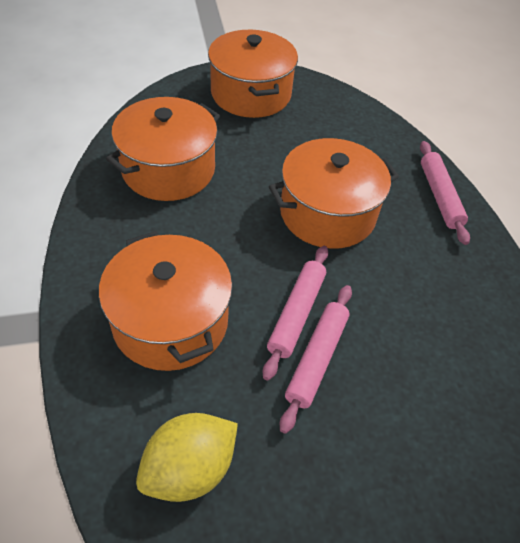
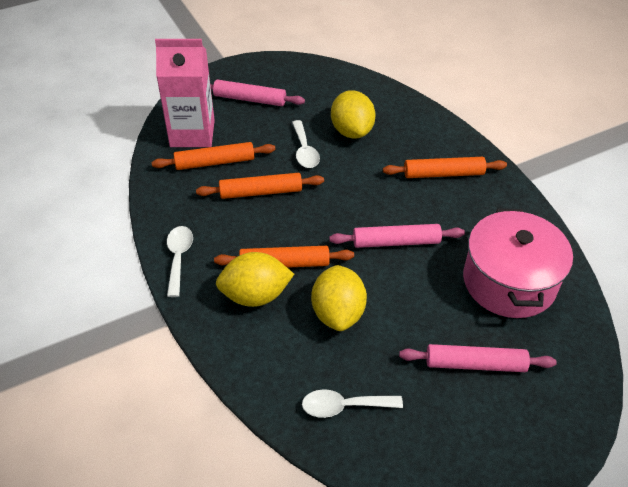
orange pot: [99,231,232,371] [106,97,220,201] [208,30,298,118] [269,138,399,249] = 4 -> none = 0
orange rolling pin: none = 0 -> [152,142,275,170] [196,173,324,199] [214,246,354,268] [383,157,507,178] = 4
pink carton: none = 0 -> [155,39,215,147] = 1
pink pot: none = 0 -> [463,208,573,318] = 1
white spoon: none = 0 -> [167,226,193,297] [292,120,320,168] [302,389,403,418] = 3
yellow lemon: [136,413,238,502] = 1 -> [216,252,294,307] [311,265,367,331] [331,90,376,139] = 3

